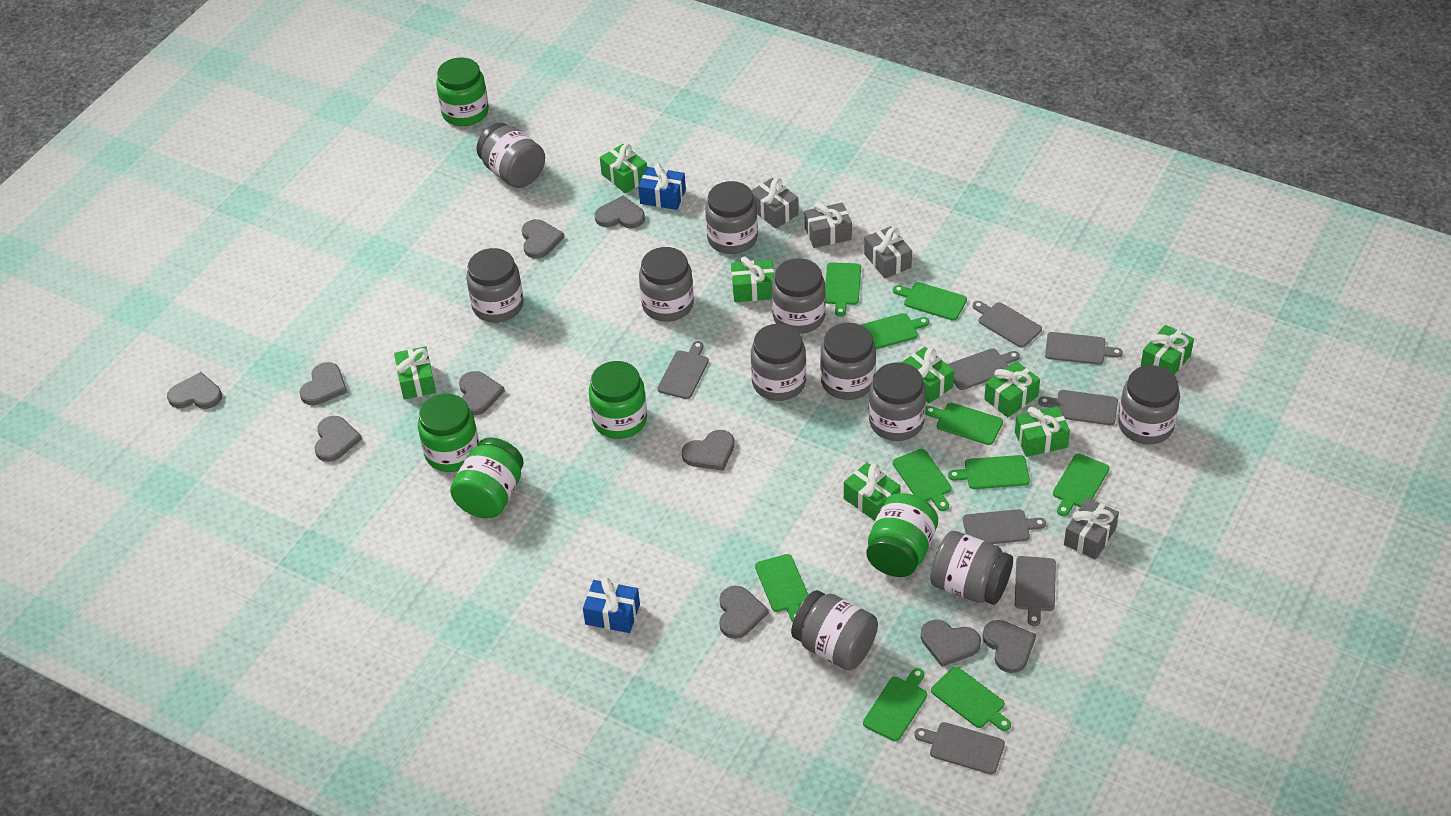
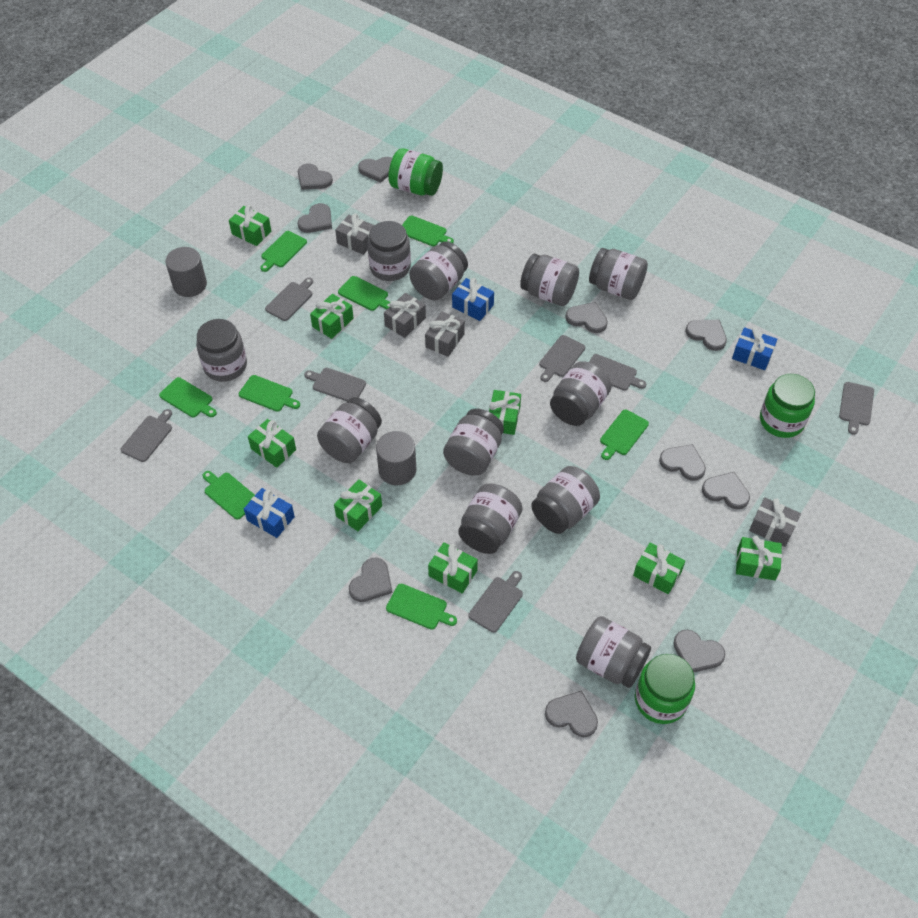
blue gift: [583,577,640,633] [638,163,686,210] = 2 -> [244,488,295,538] [452,278,494,321] [732,327,778,370] = 3
green cutting board: [755,554,808,622] [825,262,861,317] [861,313,929,349] [863,668,927,741] [893,282,967,321] [893,449,952,511] [925,403,1003,445] [931,667,1011,731] [948,455,1030,489] [1053,454,1109,516] = 10 -> [159,377,217,417] [202,471,255,520] [239,375,300,412] [260,231,307,272] [338,276,390,311] [386,584,457,630] [402,216,454,246] [600,409,649,460] = 8
green jar: [418,394,479,472] [436,58,489,126] [450,437,524,518] [589,361,647,439] [866,493,938,577] = 5 -> [388,148,443,196] [635,654,695,724] [760,374,815,438] = 3
grey cutting board: [657,341,709,399] [914,722,1005,774] [947,348,1020,390] [963,509,1046,544] [973,301,1042,348] [1015,556,1056,626] [1038,390,1118,425] [1045,332,1123,365] = 8 -> [121,409,172,462] [265,278,313,321] [304,368,366,401] [468,571,523,633] [539,335,585,382] [589,354,646,391] [839,382,874,435] = 7
grey cylinder: none = 0 -> [165,247,207,297] [376,431,416,486] = 2

